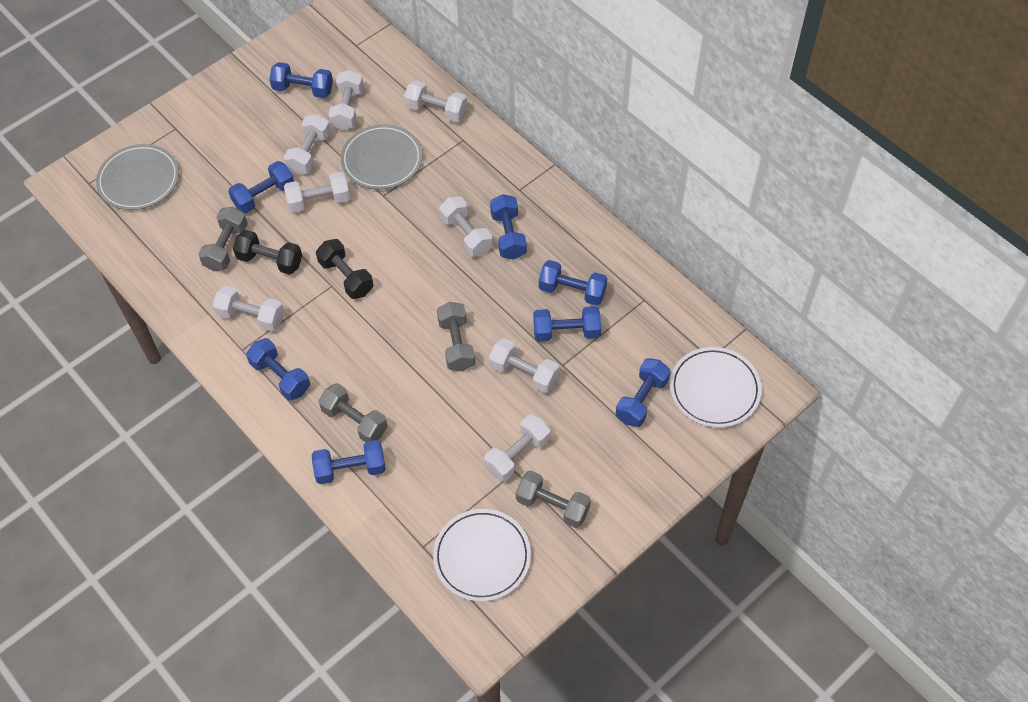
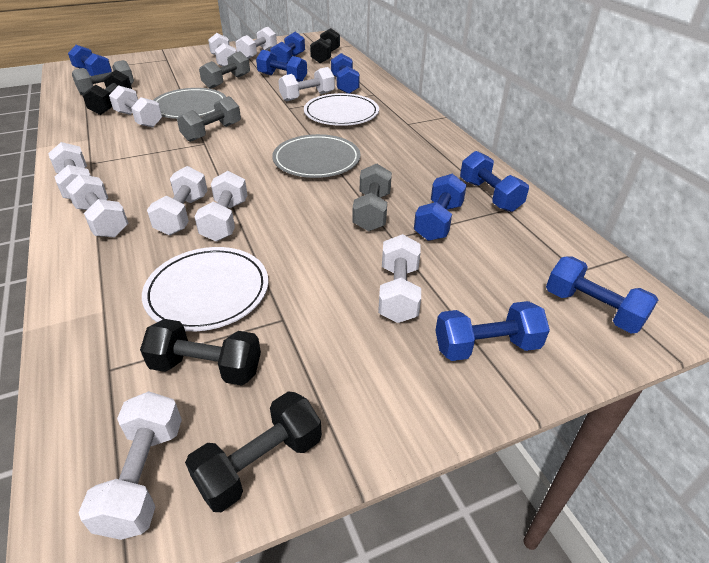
black dumbbell: [233,230,302,275] [316,239,373,299] = 2 -> [82,70,132,115] [140,319,261,386] [185,391,322,512] [310,28,340,63] = 4
white dumbbell: [213,286,284,331] [284,114,331,175] [284,172,350,212] [328,69,364,130] [404,80,467,122] [439,196,492,257] [484,414,550,481] [489,338,559,393] = 8 -> [48,142,91,199] [66,174,129,237] [78,391,182,540] [109,85,162,127] [147,166,208,235] [194,171,247,241] [208,33,237,66] [236,27,277,59] [278,67,335,101] [378,234,421,323] = 10

